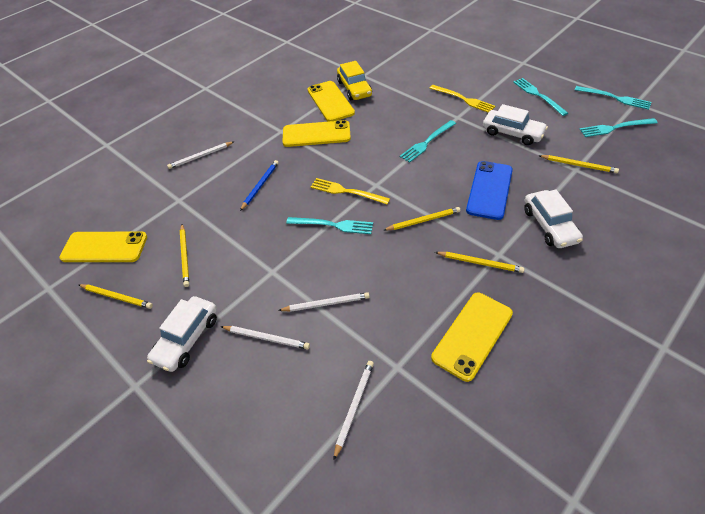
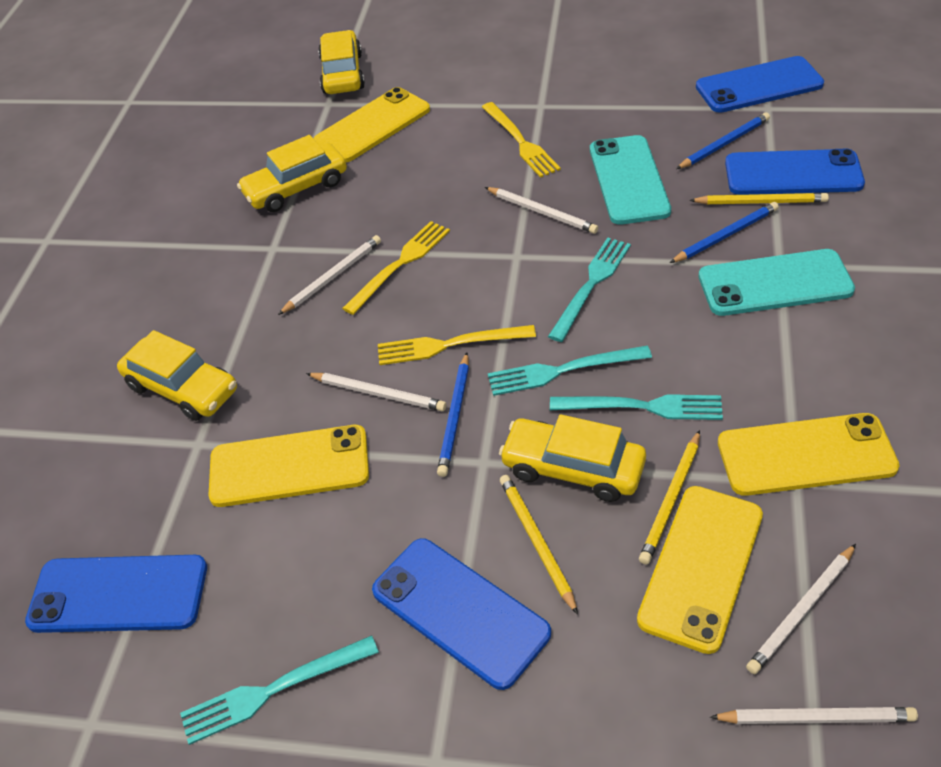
blue pencil: [240,160,279,211] = 1 -> [437,353,469,477] [670,202,779,263] [676,112,770,169] = 3
blue phone: [466,161,513,220] = 1 -> [25,555,207,633] [372,538,551,690] [696,56,824,113] [725,149,865,195] = 4
turquoise fork: [286,217,373,234] [400,120,456,163] [513,78,568,116] [575,86,652,110] [579,118,658,137] = 5 -> [180,635,379,745] [488,345,652,396] [548,237,631,342] [550,394,723,420] = 4
turquoise phone: none = 0 -> [590,135,671,225] [699,249,855,316] = 2
white car: [147,296,217,372] [483,104,548,145] [524,189,583,248] = 3 -> none = 0
white pencil: [167,142,234,169] [220,326,310,350] [278,292,370,312] [333,361,374,461] = 4 -> [278,235,381,315] [306,373,446,411] [485,187,598,234] [710,707,918,724] [746,544,856,674] = 5
yellow car: [337,61,372,100] = 1 -> [117,330,237,421] [237,135,347,212] [318,30,365,94] [499,414,646,502] = 4
yellow fork: [311,178,390,204] [429,85,495,113] = 2 -> [342,221,450,315] [378,325,536,365] [482,102,561,178] = 3
yellow pencil: [79,284,153,309] [180,224,189,287] [384,207,460,230] [435,252,524,273] [538,155,619,173] = 5 -> [500,475,578,615] [639,430,700,565] [689,193,829,204] = 3

